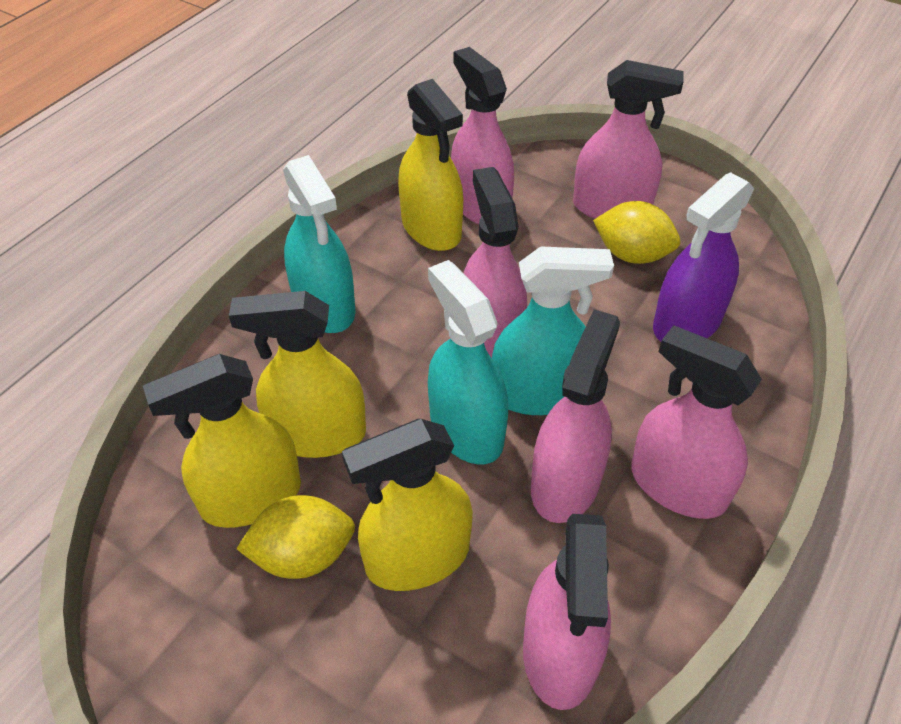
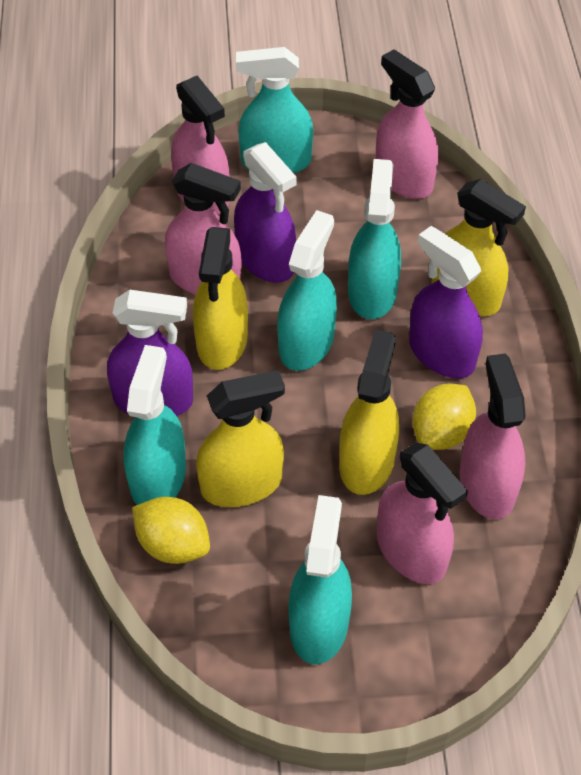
pink spray bottle: [451,47,514,224] [464,167,527,358] [523,514,611,710] [531,309,620,523] [573,60,684,219] [631,325,762,519] = 6 -> [165,163,242,295] [171,76,230,214] [376,49,438,199] [377,442,468,584] [460,353,526,519] = 5
purple spray bottle: [653,172,755,342] = 1 -> [107,290,193,416] [234,142,297,283] [409,226,483,378] = 3
turquoise spray bottle: [283,155,356,333] [428,260,508,465] [492,246,614,415] = 3 -> [123,345,186,505] [236,47,313,173] [277,210,337,371] [288,495,352,664] [348,159,401,319] = 5

